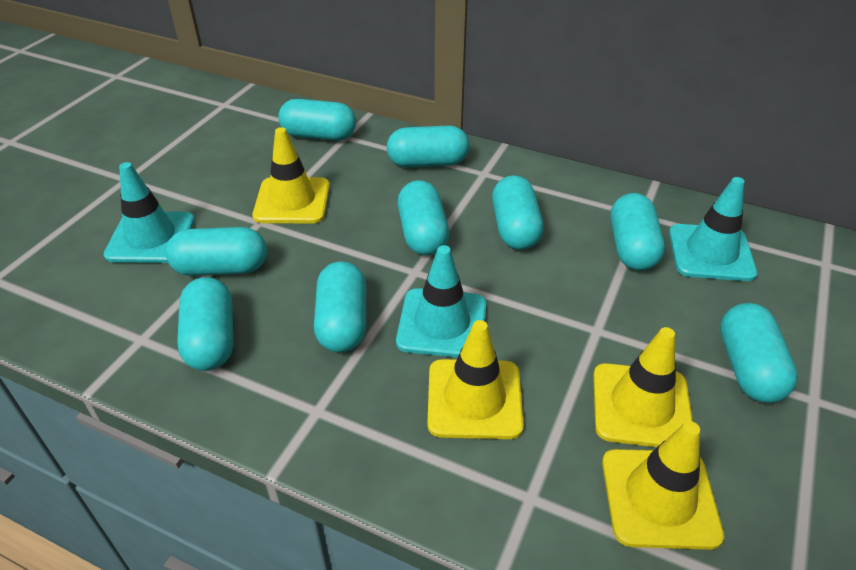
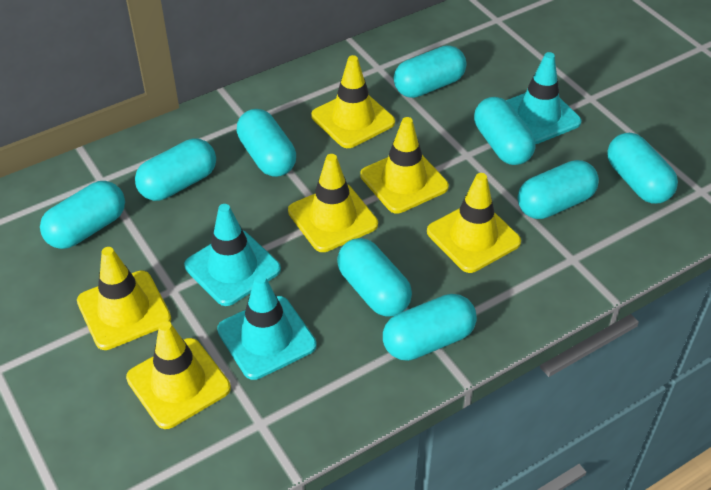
yellow traffic cone: [252,127,330,223] [427,320,524,439] [593,327,693,447] [602,421,724,550] = 4 -> [77,247,171,350] [126,321,231,429] [288,154,378,252] [311,55,395,148] [360,117,449,214] [427,173,521,273] = 6

